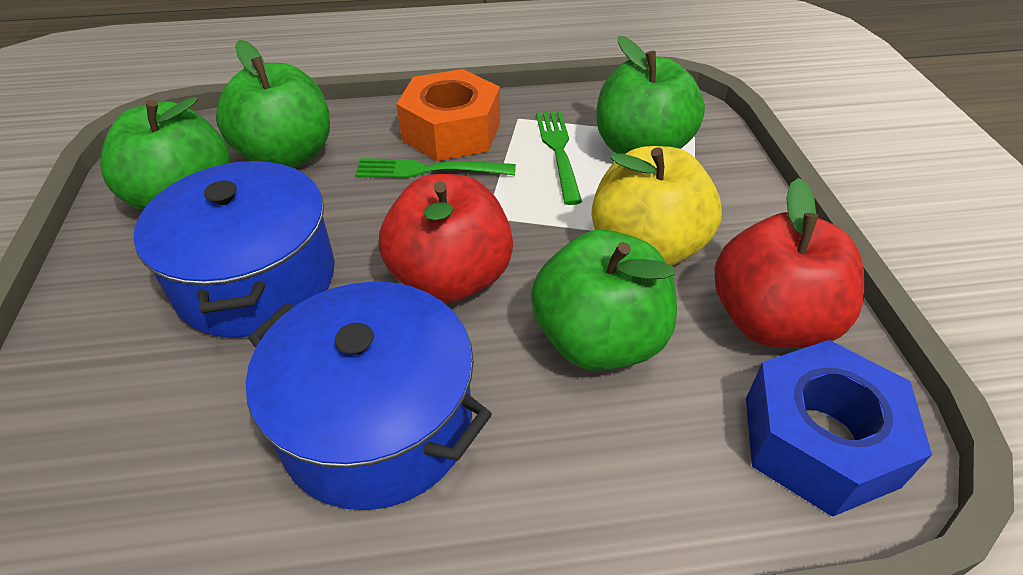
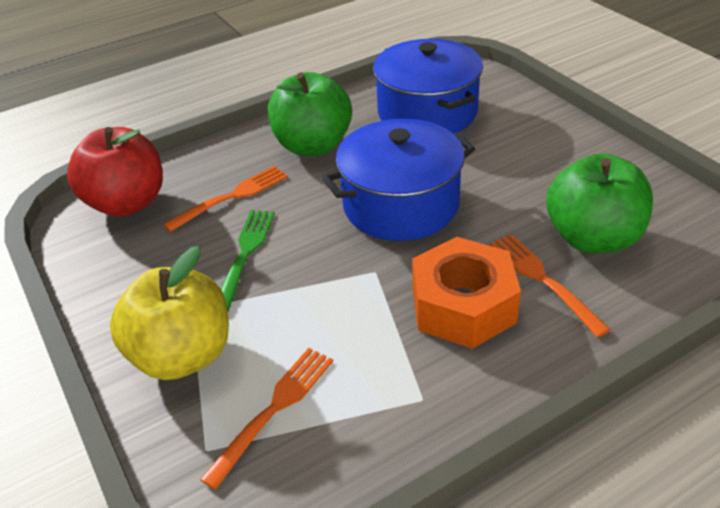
blue nut: [746,340,932,517] = 1 -> none = 0
green apple: [100,97,231,210] [216,40,330,168] [531,230,677,371] [596,36,705,154] = 4 -> [268,72,352,156] [547,153,653,253] = 2
green fork: [355,158,516,179] [536,111,582,205] = 2 -> [221,210,275,312] = 1
orange fork: none = 0 -> [164,166,288,232] [200,348,333,490] [490,234,611,337] = 3
red apple: [379,174,513,303] [715,178,864,348] = 2 -> [67,127,163,217] = 1

